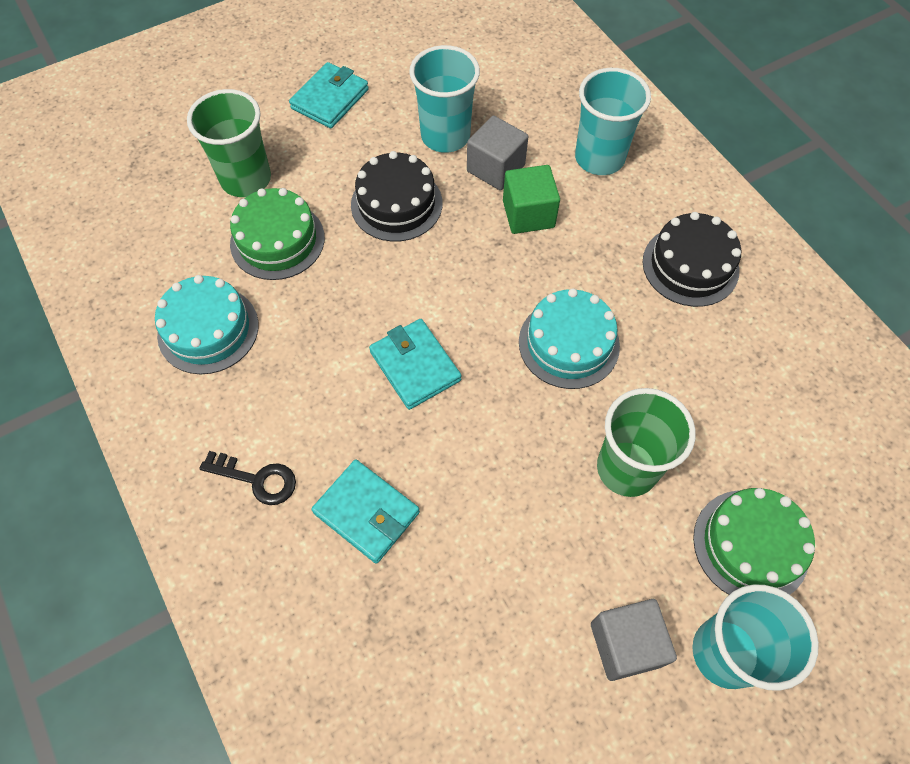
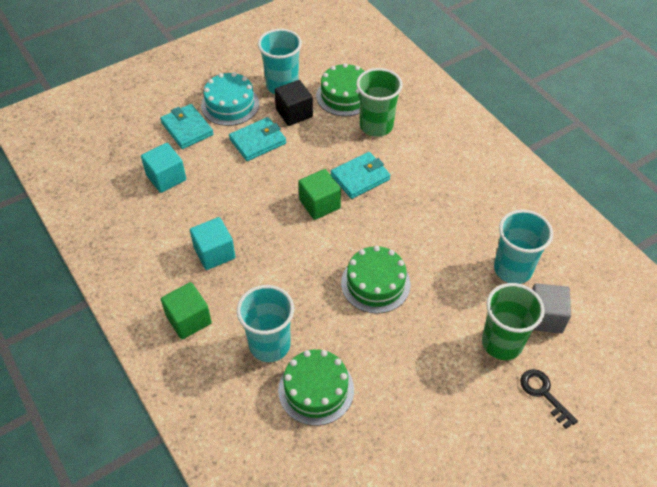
black cake: [351,151,442,242] [643,212,741,307] = 2 -> none = 0
black cube: none = 0 -> [274,80,313,126] = 1
green cake: [230,188,325,280] [693,488,815,595] = 2 -> [278,349,354,426] [316,63,365,116] [341,246,410,314] = 3
green cube: [503,165,560,234] = 1 -> [161,282,212,339] [298,169,341,220] = 2
grey cube: [467,116,528,190] [591,599,677,681] = 2 -> [532,283,571,334] = 1
turquoise cake: [155,275,259,374] [519,288,620,389] = 2 -> [201,72,259,126] = 1
turquoise cube: none = 0 -> [141,143,186,193] [190,217,235,270] = 2

